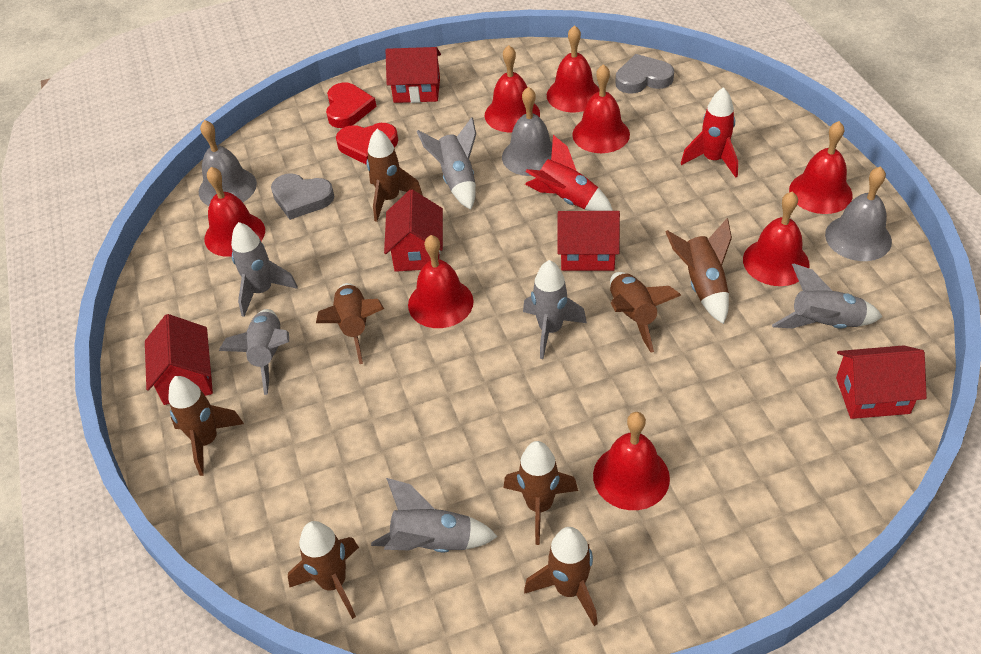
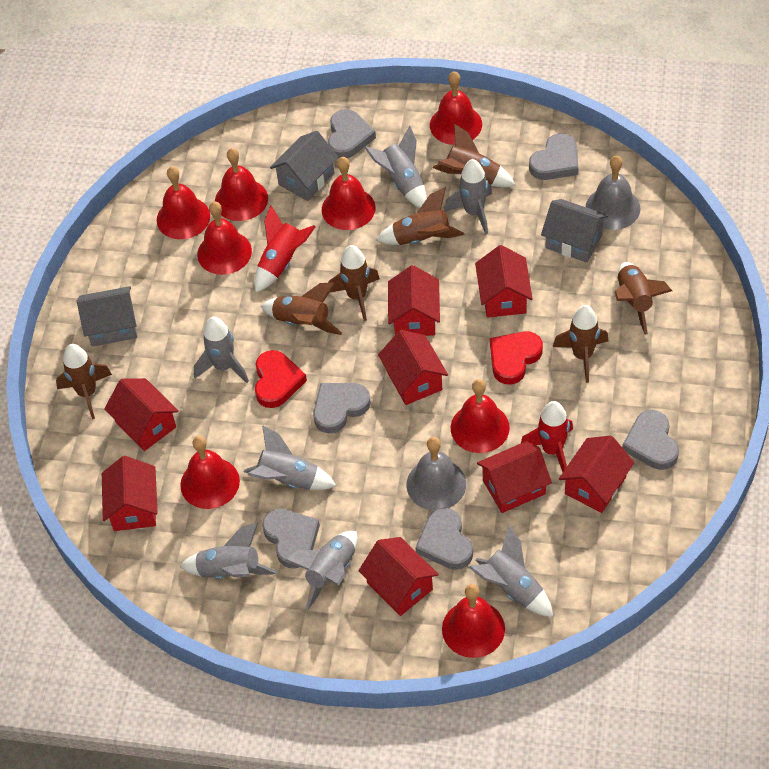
brown rocket: [168,376,244,476] [288,521,359,619] [316,283,384,364] [367,129,423,222] [503,441,578,545] [524,527,598,626] [610,272,681,353] [666,218,732,324] = 8 -> [56,344,112,419] [261,282,342,335] [328,245,380,321] [377,187,464,245] [433,124,515,187] [553,305,609,383] [615,262,672,335] = 7
grey bell: [199,120,257,206] [502,87,552,176] [825,166,892,261] = 3 -> [406,437,466,510] [586,156,640,230] = 2
grey heart: [271,174,334,220] [615,54,674,94] = 2 -> [262,509,320,569] [313,383,371,433] [328,109,376,159] [415,508,473,570] [529,133,579,180] [622,410,679,470] = 6
grey house: none = 0 -> [77,286,137,347] [270,131,338,201] [541,199,608,263] = 3
grey rocket: [219,309,289,395] [231,222,298,317] [371,478,498,552] [417,117,476,210] [523,260,587,359] [772,263,882,329] = 6 -> [180,522,277,579] [194,317,249,383] [244,425,337,490] [285,531,358,610] [365,126,427,208] [444,159,492,234] [469,526,553,617] = 7
red house: [145,314,213,405] [384,189,443,272] [386,47,441,103] [557,211,620,271] [836,345,927,419] = 5 -> [102,456,158,531] [104,378,179,451] [358,537,439,616] [378,330,448,405] [388,265,440,336] [475,245,533,317] [477,441,552,513] [559,436,635,513] = 8

